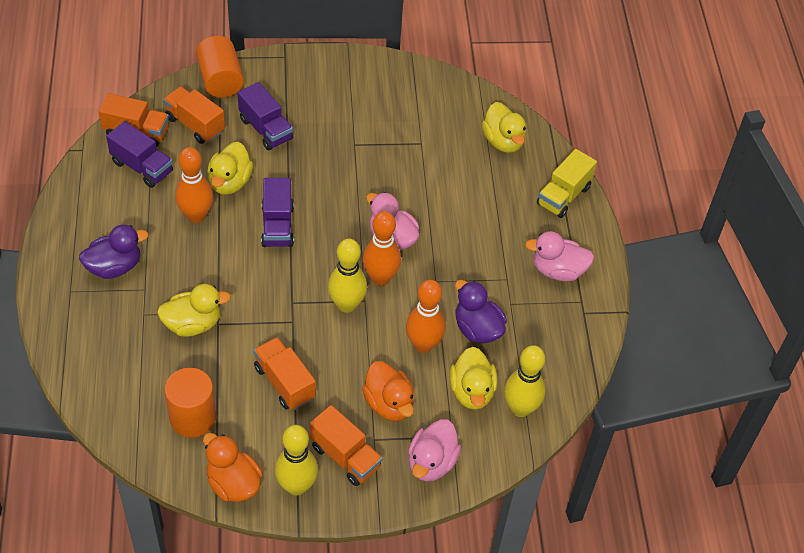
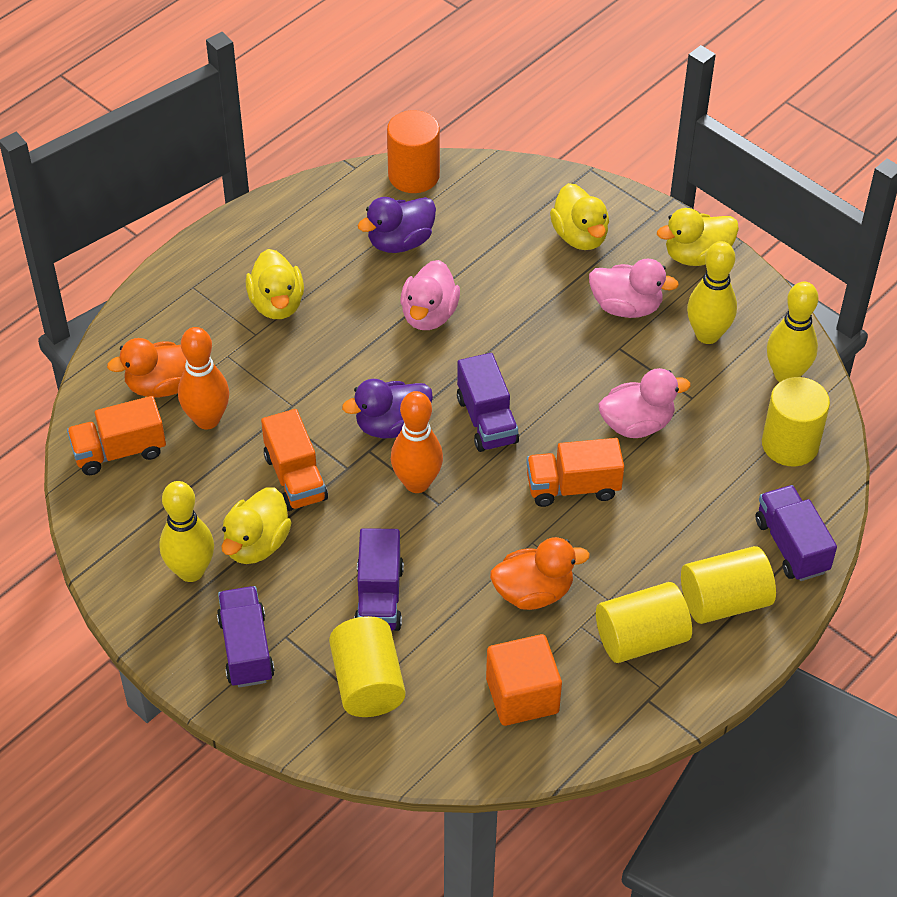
orange bowling pin: [175,147,213,223] [363,211,401,286] [406,280,446,353] = 3 -> [178,327,229,429] [391,391,443,493] = 2
orange cube: none = 0 -> [486,634,562,726] = 1
orange cylinder: [164,368,216,438] [196,36,244,98] = 2 -> [387,110,440,193] = 1
orange truck: [99,93,169,147] [163,87,225,144] [254,337,316,410] [310,405,382,486] = 4 -> [67,396,166,475] [261,409,328,511] [526,438,624,507] = 3
purple truck: [106,121,173,188] [238,82,293,150] [261,178,294,247] = 3 -> [217,586,275,688] [354,528,404,631] [457,353,519,452] [756,485,837,581] = 4
yellow cylinder: none = 0 -> [329,616,406,717] [596,582,692,663] [681,546,776,624] [762,377,830,466] = 4
yellow truck: [537,149,597,218] = 1 -> none = 0

